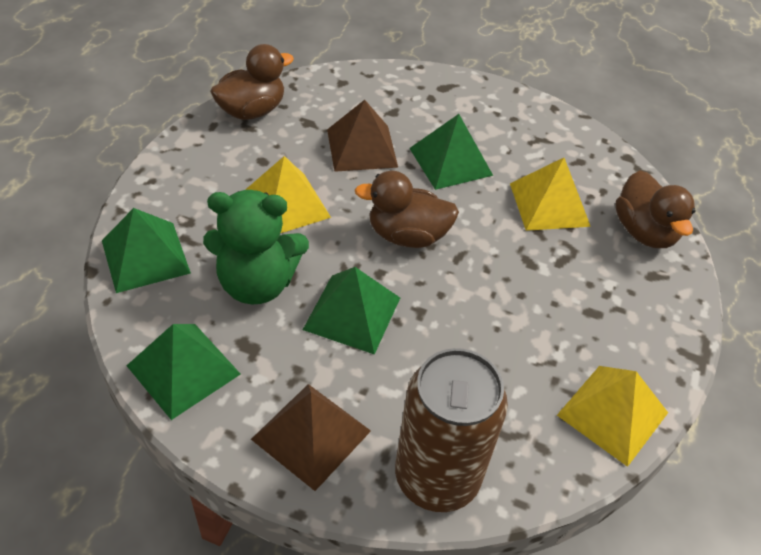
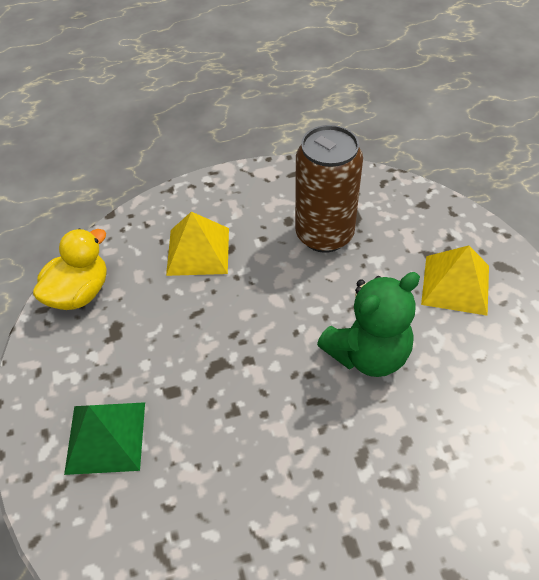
brown duck: [210,44,294,120] [355,171,459,248] [615,170,696,248] = 3 -> none = 0
brown pyramid: [251,384,371,491] [327,100,398,172] = 2 -> none = 0
green pyramid: [102,208,191,293] [127,324,240,420] [303,267,400,355] [409,114,493,190] = 4 -> [64,402,145,475] = 1
yellow duck: none = 0 -> [33,229,107,310] = 1
yellow pyramid: [245,156,331,233] [510,158,591,231] [557,366,668,467] = 3 -> [166,212,229,276] [421,245,489,316] = 2

